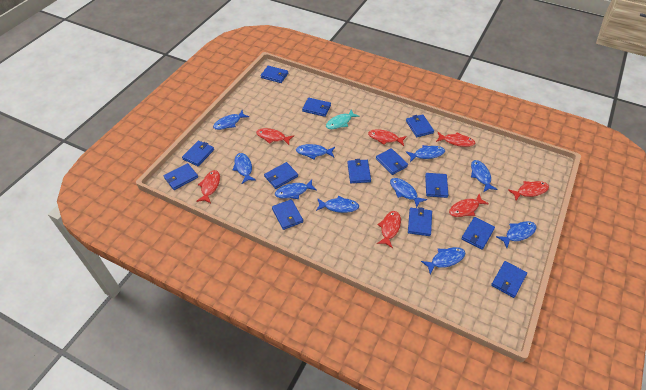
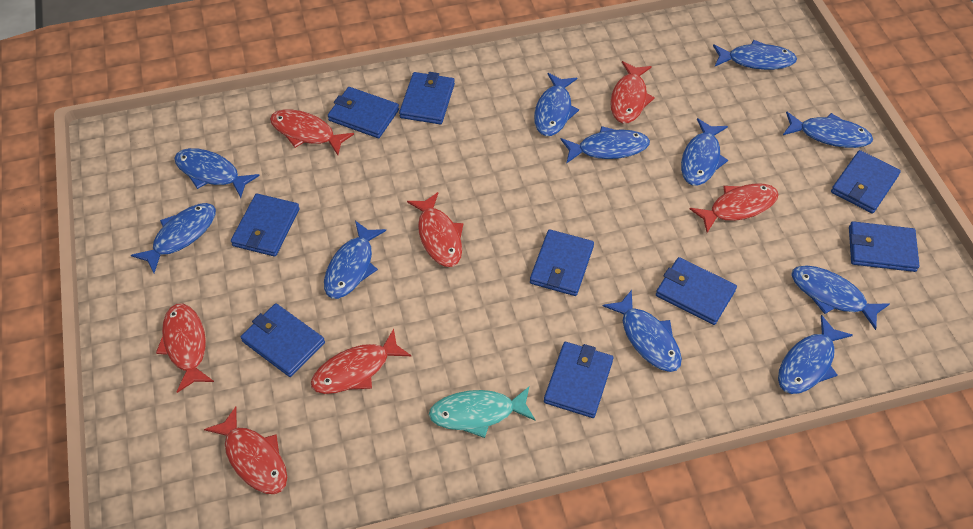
blue fish: [213,110,249,130] [232,153,256,184] [275,180,317,199] [296,144,335,159] [316,196,359,213] [390,178,427,208] [406,145,445,162] [421,247,465,274] [471,160,498,192] [496,221,536,248] = 10 -> [131,203,216,273] [174,148,260,198] [324,221,386,299] [534,73,579,136] [561,126,650,164] [603,290,682,372] [681,118,728,186] [713,40,797,70] [778,315,853,394] [783,112,873,148] [791,265,890,330] = 11
blue wallet: [164,163,198,190] [182,141,214,166] [260,66,288,83] [264,162,298,189] [272,199,303,230] [302,98,331,117] [347,159,371,183] [376,148,408,175] [406,114,434,137] [408,207,432,236] [425,173,448,198] [461,217,495,250] [491,261,527,298] = 13 -> [231,194,300,257] [241,303,325,377] [328,87,399,138] [399,72,455,124] [530,229,594,296] [544,342,613,418] [656,257,737,325] [831,150,901,213] [849,221,919,272] = 9

